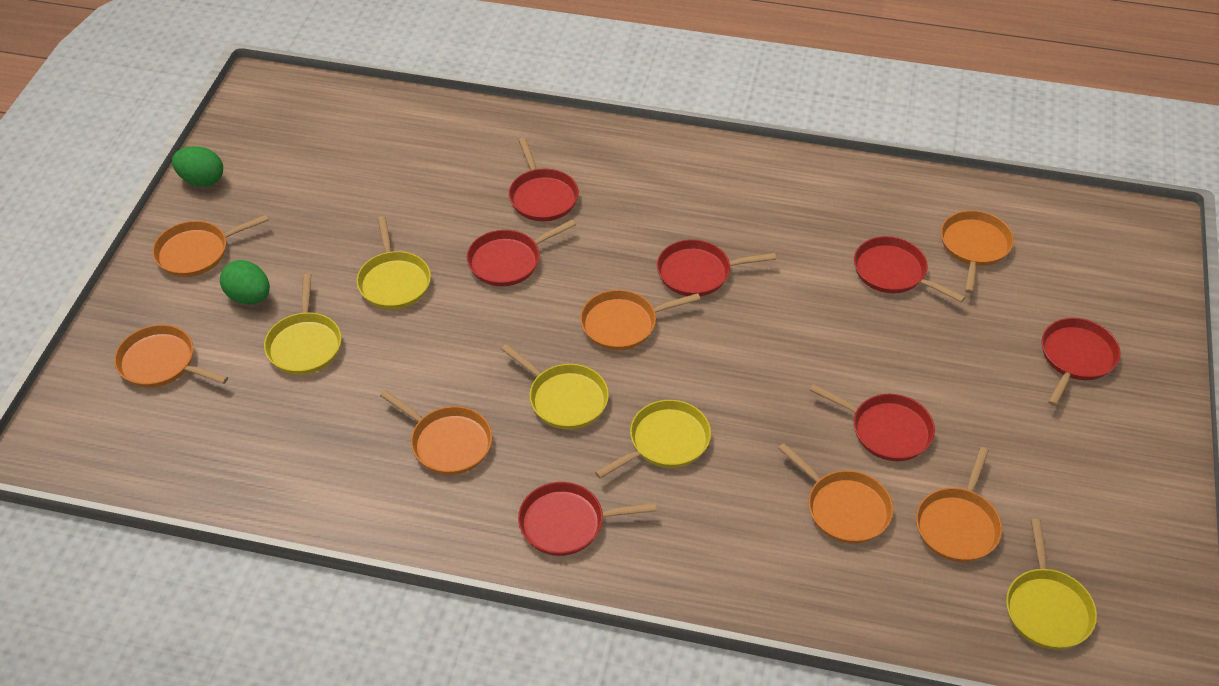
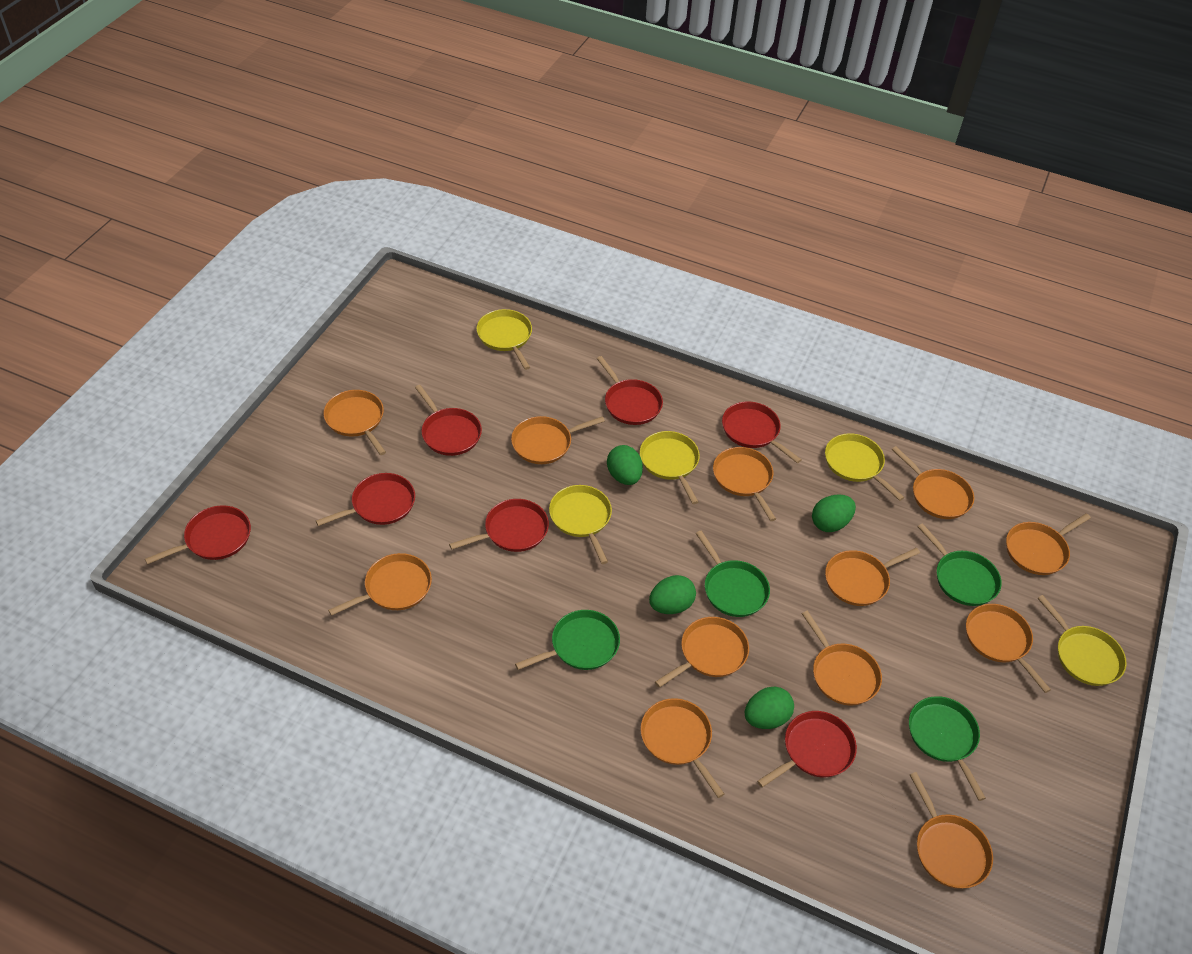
green egg: [172,146,223,187] [220,260,270,304] = 2 -> [607,445,643,485] [649,575,696,614] [745,687,794,729] [812,494,856,532] = 4
green pan: none = 0 -> [515,610,620,670] [696,531,770,617] [909,696,986,801] [917,523,1002,606] = 4
orange pan: [114,325,228,388] [152,215,269,277] [380,390,492,475] [580,290,701,350] [778,443,893,544] [916,447,1002,562] [941,210,1014,293] = 7 -> [323,390,386,455] [328,553,432,616] [511,416,605,464] [640,698,724,798] [655,617,749,688] [713,447,776,521] [802,611,882,705] [825,548,920,606] [892,446,974,519] [910,772,993,889] [966,604,1051,693] [1006,513,1091,575] = 12

